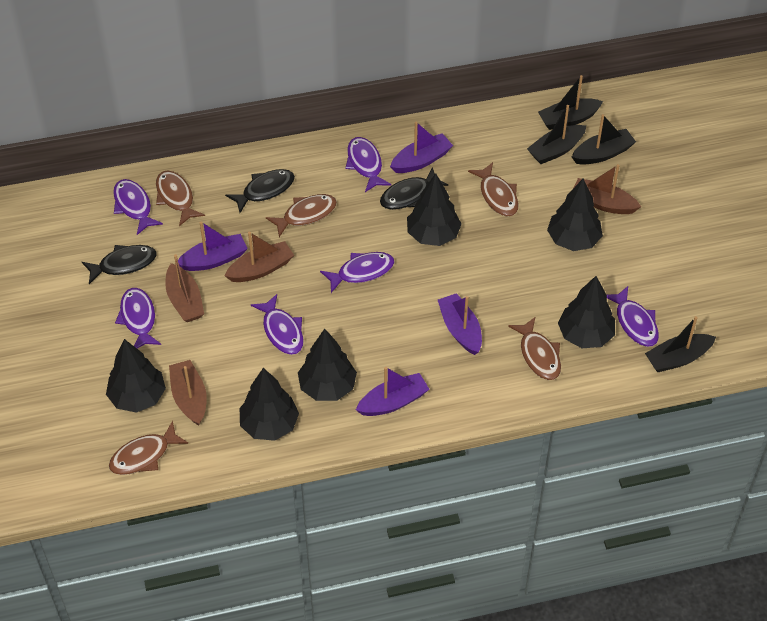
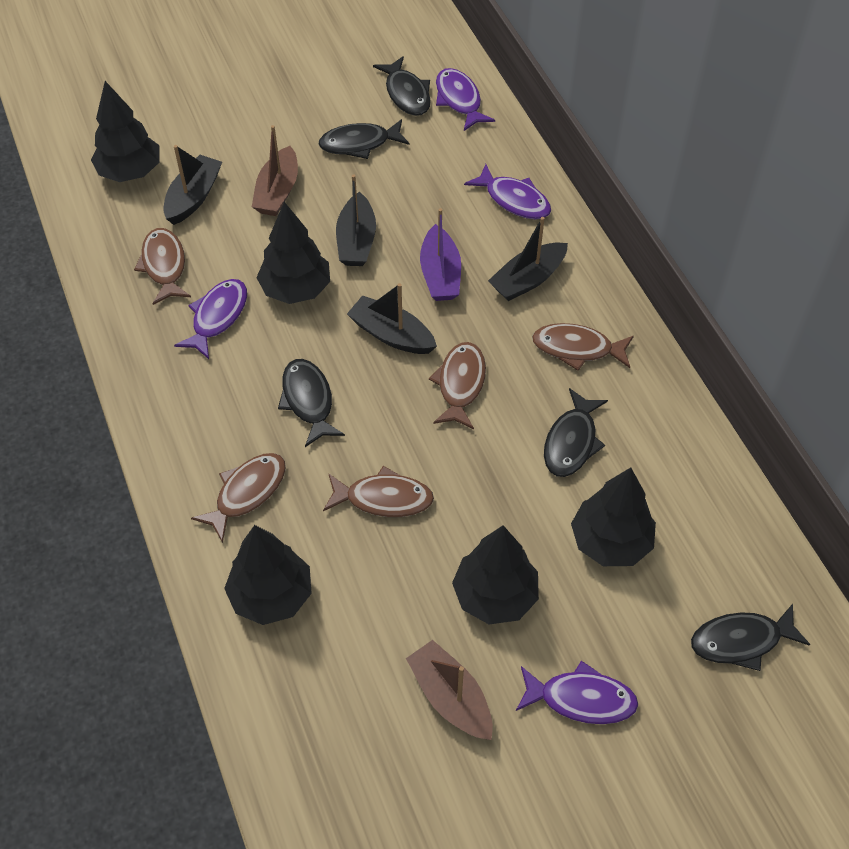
black fish: [82,245,157,284] [225,169,295,213] [380,167,448,210] = 3 -> [278,359,345,447] [319,119,409,159] [373,56,431,116] [544,388,608,477] [691,604,810,671] = 5
black tree: [106,339,166,413] [240,368,299,441] [298,329,357,401] [407,173,462,246] [547,179,603,251] [558,276,615,348] = 6 -> [91,81,160,182] [224,525,312,625] [256,202,330,304] [452,525,539,624] [571,468,656,566] = 5
brown boat: [165,254,204,322] [169,360,207,426] [225,232,294,282] [573,164,641,214] = 4 -> [252,125,298,216] [406,640,493,740] = 2
purple boat: [178,221,248,271] [356,367,429,416] [390,122,453,173] [438,293,482,355] = 4 -> [420,208,461,301] = 1
purple fish: [113,179,163,235] [115,288,161,348] [251,294,304,355] [320,252,394,293] [345,137,391,192] [607,286,659,347] = 6 -> [174,279,247,359] [436,68,495,131] [464,164,551,219] [516,661,638,724] = 4

